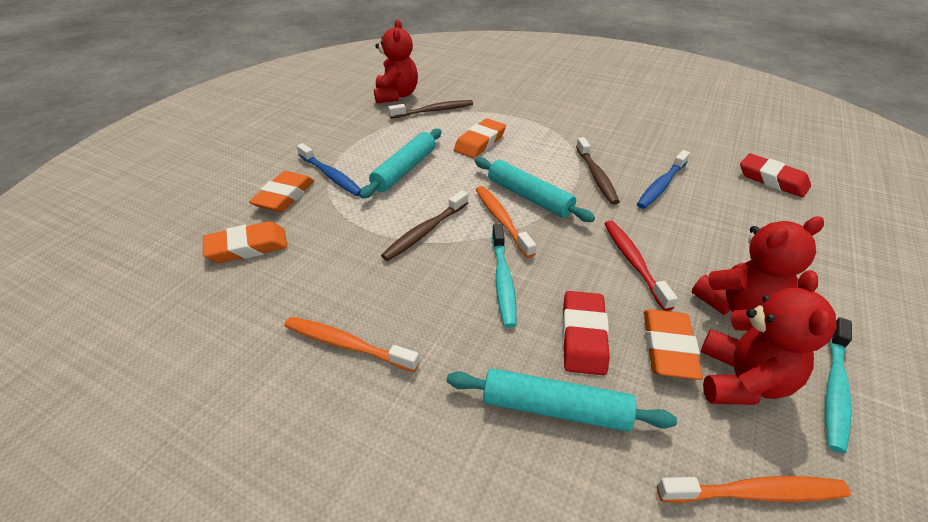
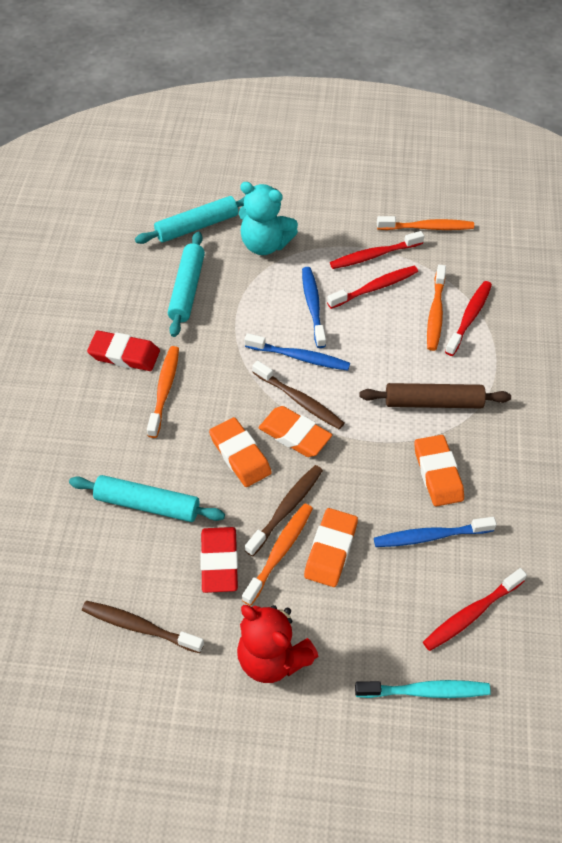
blue toothbrush: [297,143,361,196] [637,150,690,209] = 2 -> [244,333,350,371] [302,267,326,348] [374,517,497,547] = 3
brown rolling pin: none = 0 -> [359,383,511,408] = 1
orange toothbrush: [284,317,420,372] [476,186,536,258] [657,476,851,503] = 3 -> [147,346,179,438] [242,503,313,606] [377,216,474,230] [427,265,446,351] = 4
red teddy bear: [374,19,418,103] [691,216,824,315] [701,270,837,405] = 3 -> [237,605,319,683] = 1
red toothbrush: [604,221,678,311] = 1 -> [327,266,418,309] [330,231,424,269] [423,568,527,651] [445,281,492,356] = 4
turquoise teddy bear: none = 0 -> [239,182,298,255] = 1
turquoise toothbrush: [492,224,517,328] [826,317,852,453] = 2 -> [355,680,491,698] = 1

